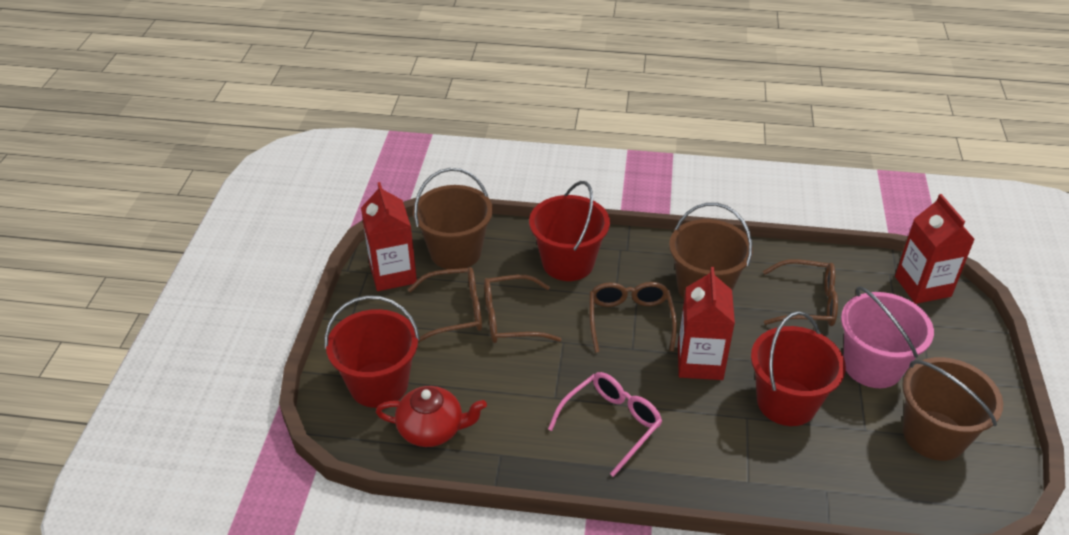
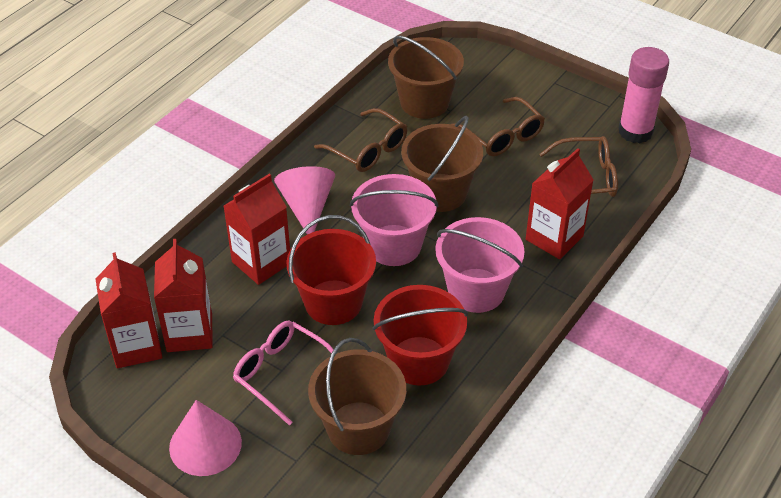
brown glasses: [408,267,482,343] [484,275,562,343] [590,282,677,353] [763,259,838,326] = 4 -> [314,108,407,172] [451,97,545,156] [539,136,618,197] = 3
pink bucket: [841,286,934,388] = 1 -> [350,174,438,266] [435,217,525,313] = 2
pink cone: none = 0 -> [169,400,242,476] [274,166,335,234] = 2
pink glue stick: none = 0 -> [618,47,669,143] = 1
red bucket: [324,295,420,408] [529,181,610,281] [751,311,846,426] = 3 -> [286,215,376,325] [373,285,468,385] = 2
red carton: [361,182,417,291] [678,267,735,380] [895,194,975,304] = 3 -> [95,252,162,368] [154,239,213,352] [224,174,290,285] [526,148,594,259] = 4
red teapot: [376,386,487,447] = 1 -> none = 0

